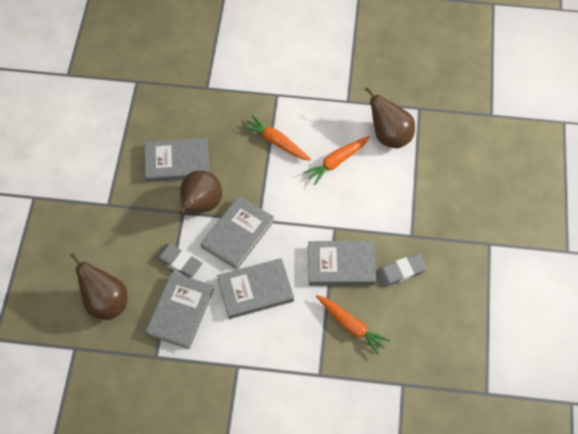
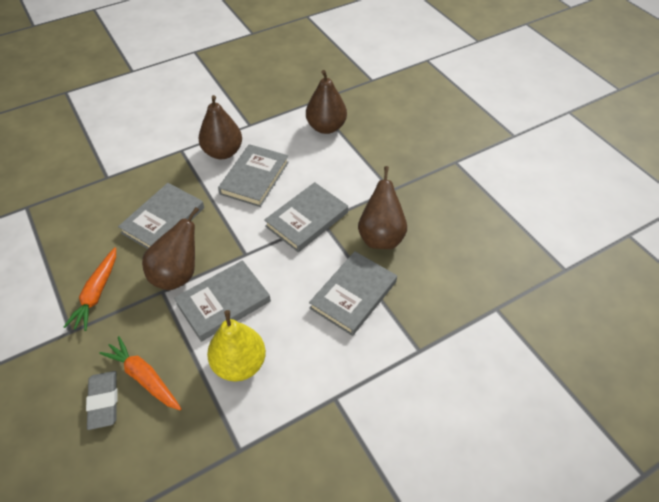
brown pear: [70,253,128,320] [179,170,222,214] [365,87,415,148] = 3 -> [142,207,199,290] [198,95,242,159] [306,70,347,134] [358,166,407,249] = 4
grey eraser: [155,244,203,278] [376,254,427,287] = 2 -> [86,371,118,430] = 1
orange carrot: [242,115,311,161] [303,136,370,185] [316,295,390,355] = 3 -> [64,247,116,331] [99,336,182,410] = 2
yellow pear: none = 0 -> [207,310,266,382] = 1

